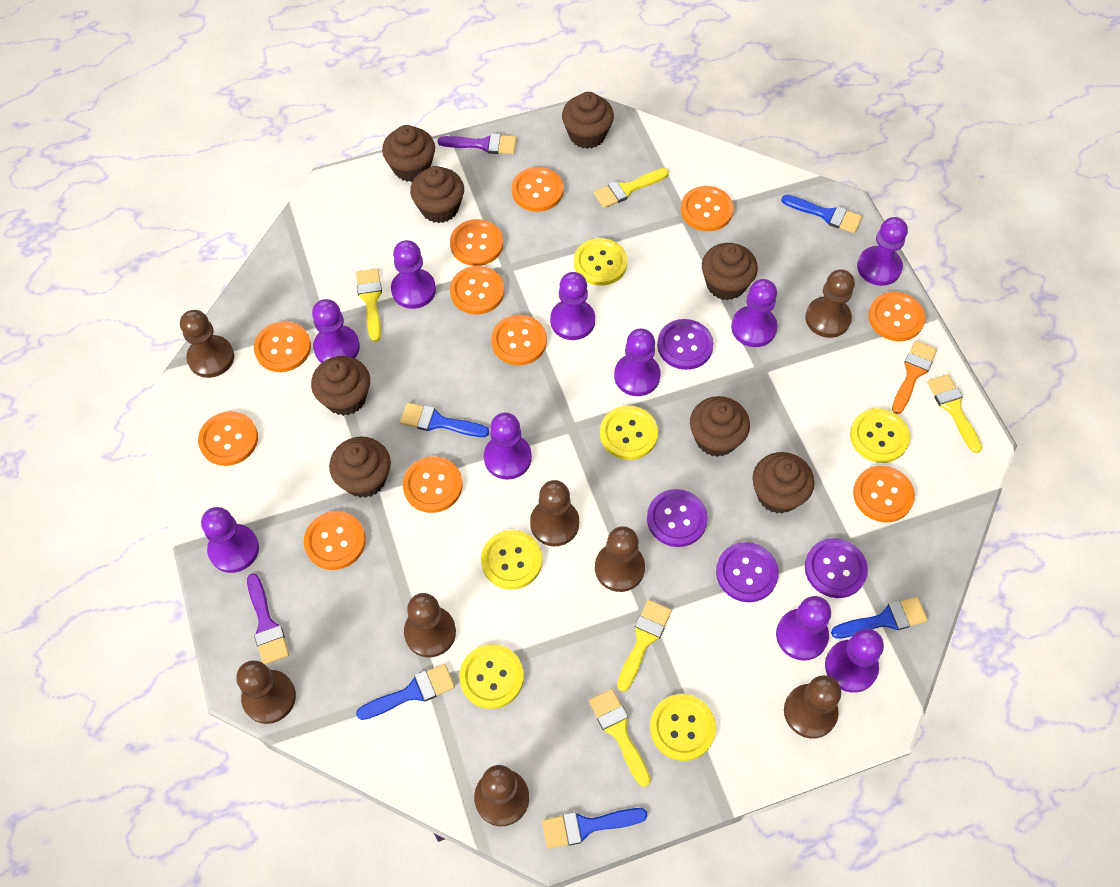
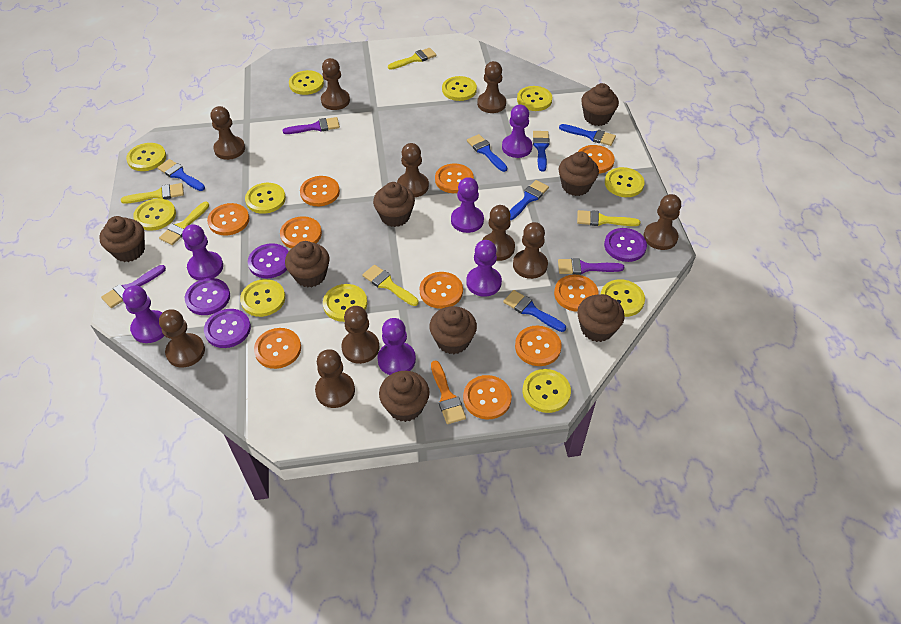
blue brush: [356,664,455,720] [400,403,489,437] [542,808,648,849] [781,195,862,233] [831,597,928,639] = 5 -> [157,159,205,191] [467,134,507,172] [503,290,566,332] [510,180,549,220] [533,131,550,172] [559,124,616,146] = 6
brown pawn: [180,310,234,378] [236,660,296,724] [404,593,456,657] [474,765,529,826] [530,480,579,546] [595,526,645,592] [784,675,841,739] [805,269,855,338] = 8 -> [159,310,205,367] [210,106,245,160] [315,349,355,408] [321,58,350,110] [341,306,380,364] [397,143,429,197] [477,61,506,113] [482,205,515,261] [513,222,548,279] [644,194,681,250] = 10
orange button: [198,411,258,466] [254,321,311,372] [304,511,366,570] [403,456,463,513] [450,219,503,266] [450,266,504,314] [491,315,547,365] [512,167,563,212] [681,186,734,231] [853,466,915,522] [868,292,925,341] = 11 -> [207,203,249,236] [254,328,301,369] [280,216,322,249] [300,176,340,206] [420,272,463,309] [435,164,474,193] [463,375,512,420] [515,326,562,366] [554,274,599,312] [578,145,615,174] = 10
purple brush: [247,573,289,665] [438,133,516,154] = 2 -> [101,265,166,308] [283,117,340,134] [558,258,625,275] = 3
purple pawn: [201,507,259,573] [312,299,360,363] [391,240,436,309] [484,412,532,480] [550,272,595,340] [614,328,661,396] [731,279,778,347] [776,596,831,661] [825,629,884,693] [857,217,908,286] = 10 -> [122,286,164,343] [182,224,223,280] [377,318,416,375] [451,177,484,233] [466,240,502,297] [502,105,533,158] = 6
yellow button: [459,644,524,709] [481,530,542,590] [574,238,627,286] [600,406,658,460] [650,694,716,761] [850,408,910,463] = 6 -> [126,143,166,171] [133,198,176,231] [240,279,285,317] [245,183,286,214] [289,70,324,95] [323,284,367,322] [442,76,477,101] [517,86,552,111] [523,369,571,413] [601,279,645,317] [605,167,645,197] = 11

